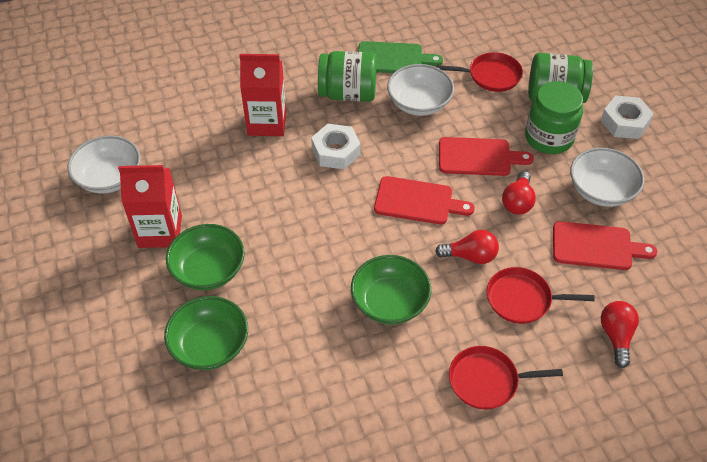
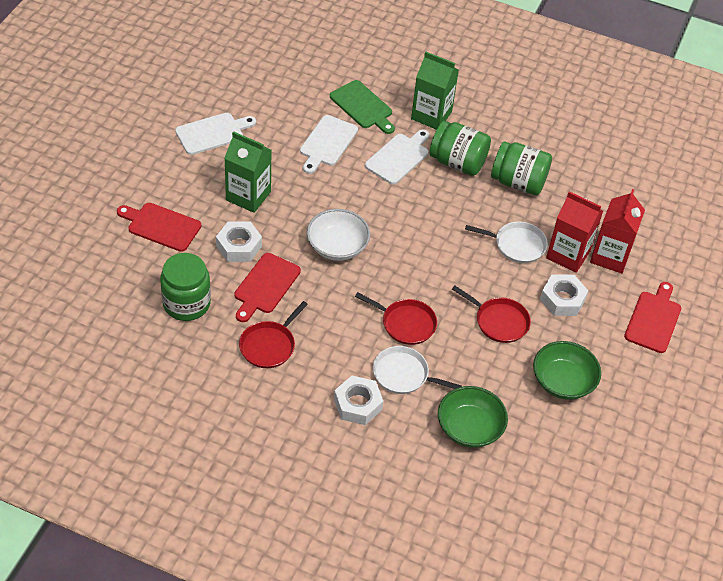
green bowl: [164,296,248,370] [166,224,245,290] [351,255,431,325] = 3 -> [438,386,508,448] [533,341,601,400] = 2
green carton: none = 0 -> [224,131,271,213] [411,52,459,130] = 2
red light bulb: [435,230,499,264] [502,171,536,214] [601,301,639,368] = 3 -> none = 0
white bowl: [67,136,141,194] [387,64,454,116] [570,148,644,207] = 3 -> [306,209,370,261] = 1
white cutting board: none = 0 -> [175,113,256,155] [300,115,358,174] [365,130,429,184] = 3
white nut: [311,124,361,169] [601,96,654,139] = 2 -> [216,221,262,262] [334,376,383,425] [540,274,588,316] = 3
white pan: none = 0 -> [373,346,462,394] [465,222,548,263] = 2

